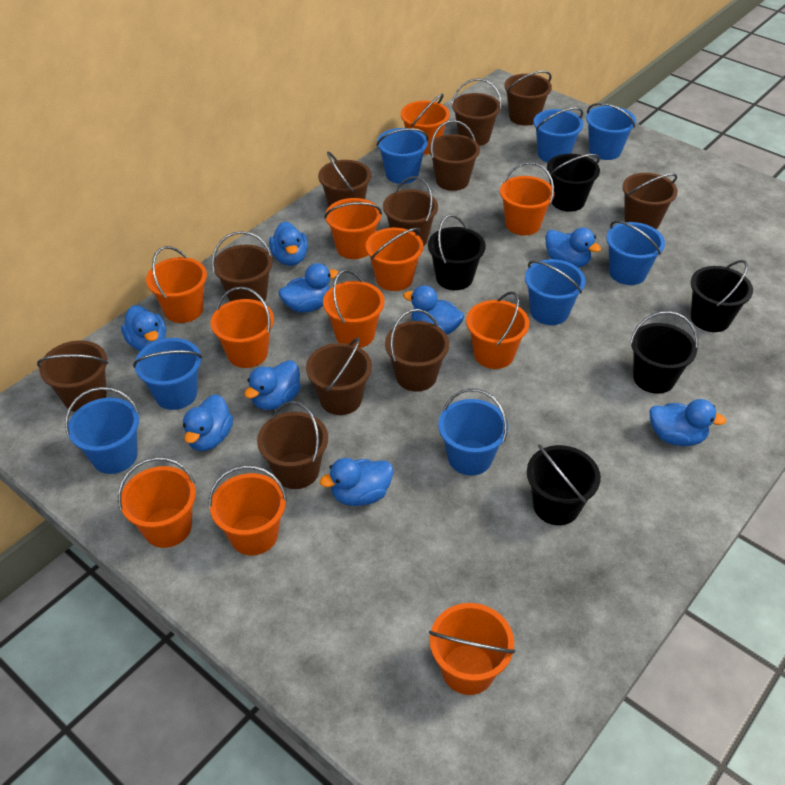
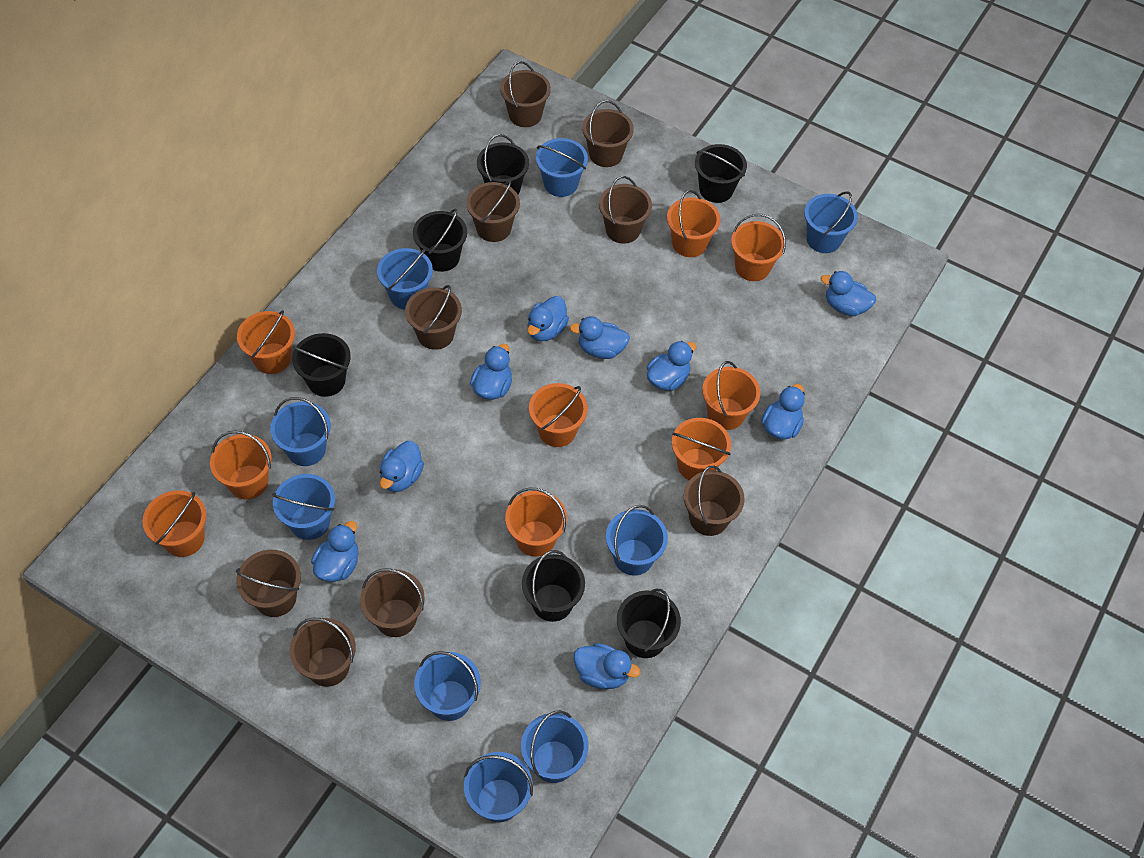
black bucket: [428,214,486,290] [527,444,601,525] [547,154,600,212] [630,311,698,394] [691,260,753,332] = 5 -> [292,333,351,397] [413,209,467,272] [477,134,529,195] [522,550,585,622] [617,588,681,658] [695,144,747,203] = 6
blue bucket: [65,387,139,474] [133,338,203,410] [376,128,428,184] [438,388,508,476] [525,259,586,325] [534,107,584,163] [586,103,636,160] [606,221,665,285] = 8 -> [270,397,331,466] [272,474,335,540] [377,248,433,309] [414,651,481,721] [464,752,533,823] [521,710,588,783] [536,138,588,197] [606,505,668,576] [804,191,858,253] = 9
brown bucket: [37,340,108,412] [212,231,272,302] [257,401,328,489] [306,338,372,415] [318,152,371,206] [383,176,438,246] [385,309,449,392] [429,120,480,191] [452,78,502,146] [504,71,552,126] [622,173,678,229] = 11 -> [236,550,301,617] [289,618,356,687] [360,568,425,637] [405,285,462,350] [466,180,520,242] [500,61,551,127] [582,100,634,167] [599,176,652,244] [684,466,745,536] = 9
orange bucket: [118,457,196,548] [146,246,207,323] [209,465,287,555] [211,287,274,368] [323,270,385,348] [324,198,382,259] [366,228,423,291] [401,94,450,155] [429,603,515,695] [466,291,529,369] [500,162,554,235] = 11 -> [143,490,206,557] [210,430,272,499] [237,310,295,374] [505,487,567,557] [529,383,588,447] [667,190,720,257] [672,418,731,480] [702,361,761,430] [731,214,786,281] = 9

